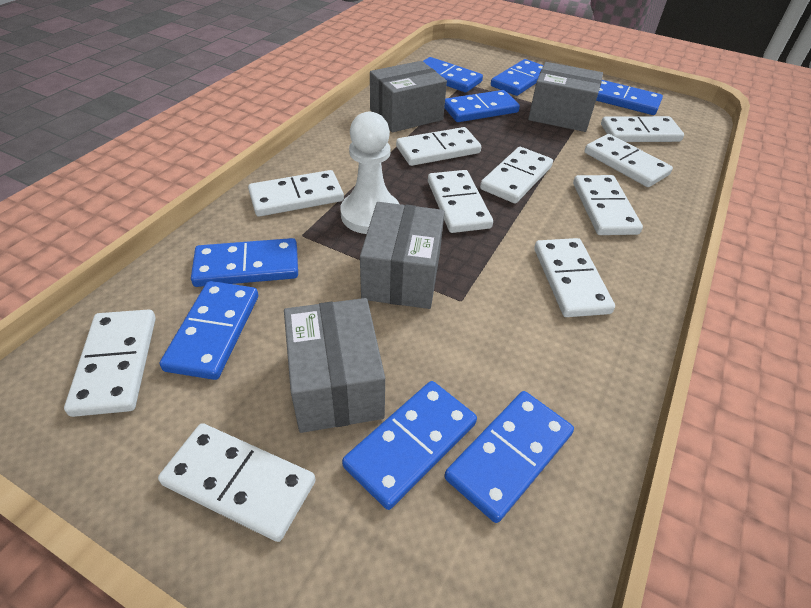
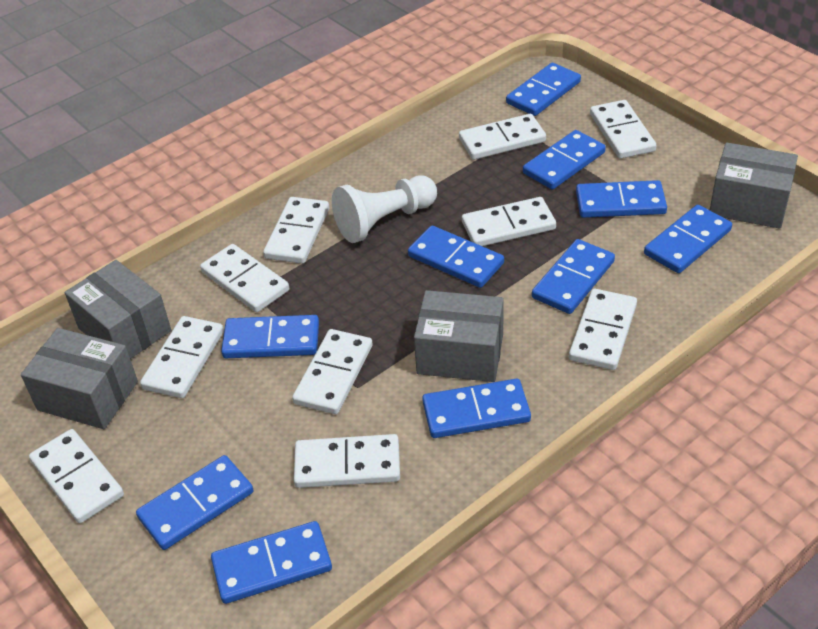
blue domino: [160,281,258,380] [191,238,298,287] [342,381,477,510] [423,57,483,92] [444,90,520,122] [444,391,574,523] [491,59,544,96] [596,80,663,115] = 8 -> [136,455,253,550] [211,521,332,604] [221,315,319,358] [408,226,504,288] [422,379,531,438] [506,63,581,116] [523,130,606,190] [532,239,615,314] [576,180,667,218] [644,205,732,273] = 10

